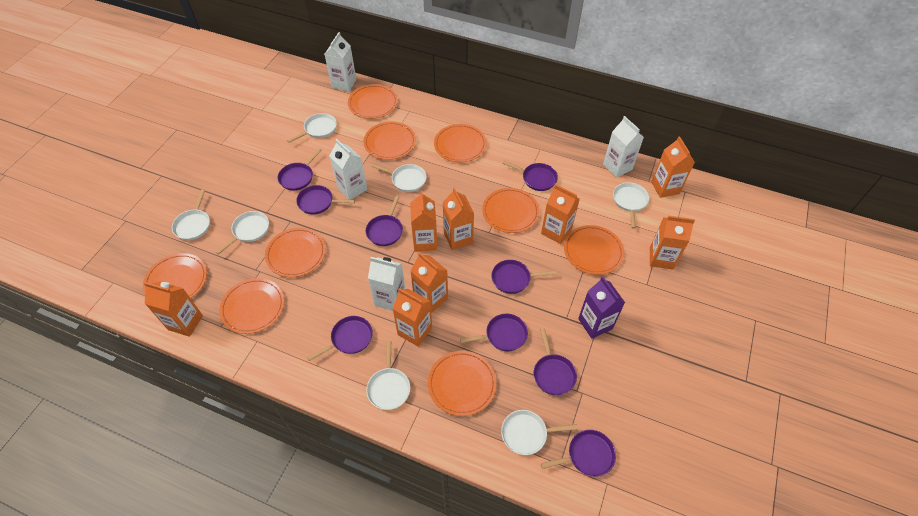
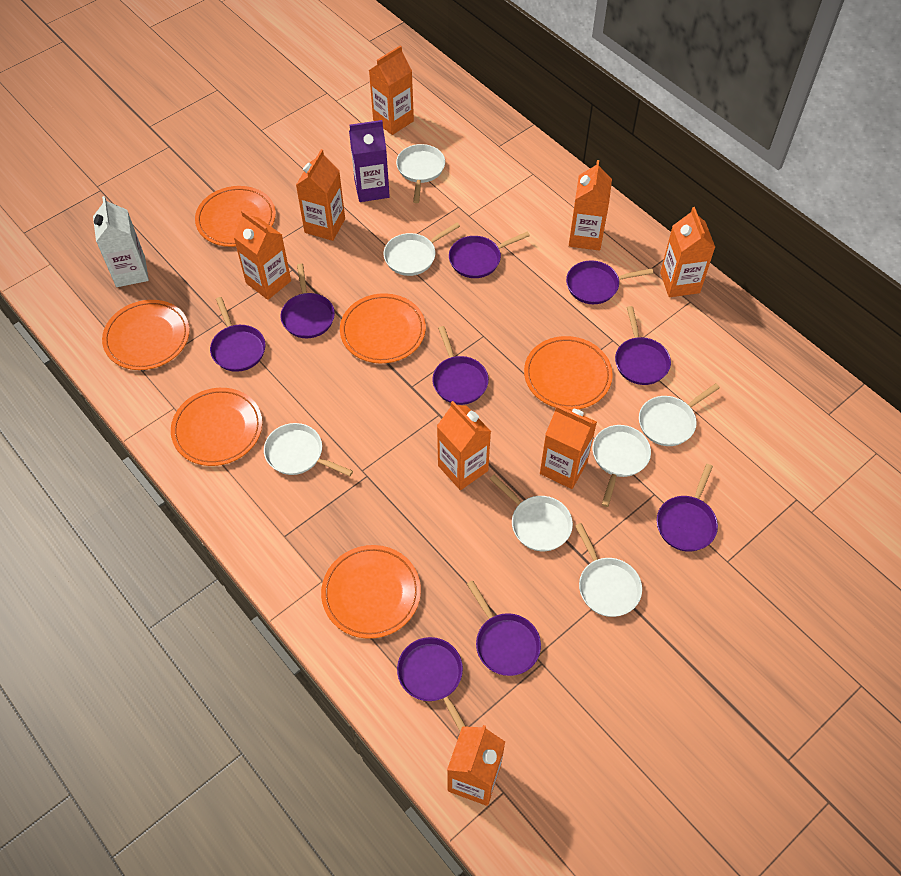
orange plate: [143,253,207,298] [219,278,284,334] [265,228,326,277] [348,84,398,119] [363,121,416,160] [428,351,496,416] [434,124,487,162] [482,188,540,233] [564,225,624,275] = 9 -> [102,300,190,370] [171,388,262,466] [195,186,276,247] [321,545,421,639] [340,293,426,363] [524,336,613,410] = 6
white carton: [324,32,356,91] [329,139,367,200] [368,257,405,311] [603,116,644,178] = 4 -> [93,196,149,287] = 1

